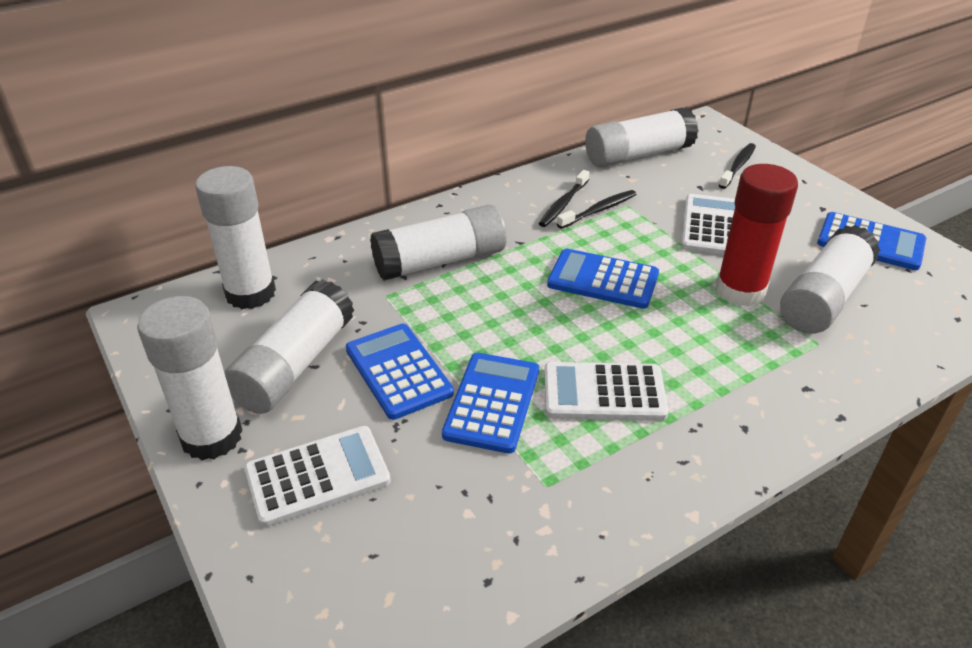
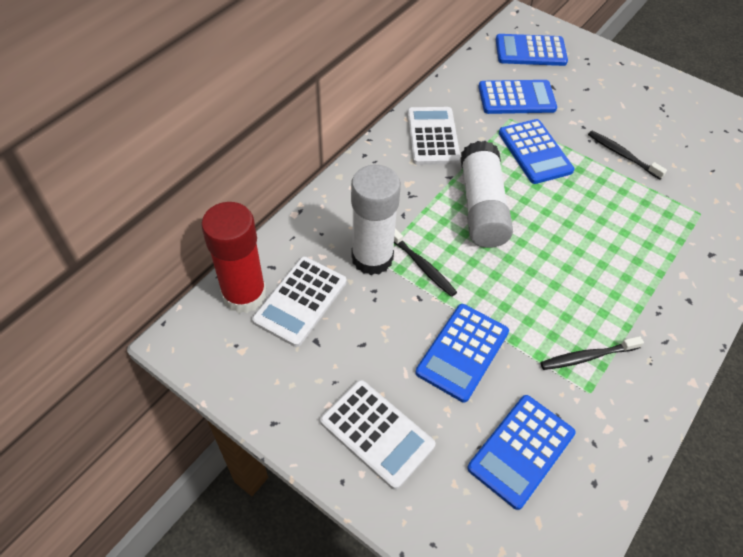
blue calculator: [346,324,454,420] [442,353,539,454] [547,249,659,309] [817,212,926,270] = 4 -> [415,304,509,402] [467,395,576,510] [479,80,557,114] [496,34,568,66] [499,119,574,184] = 5
white glue stick: [137,296,243,460] [195,166,276,309] [224,279,355,414] [370,205,507,281] [585,107,699,167] [780,225,880,334] = 6 -> [351,165,401,275] [461,141,513,248] = 2

